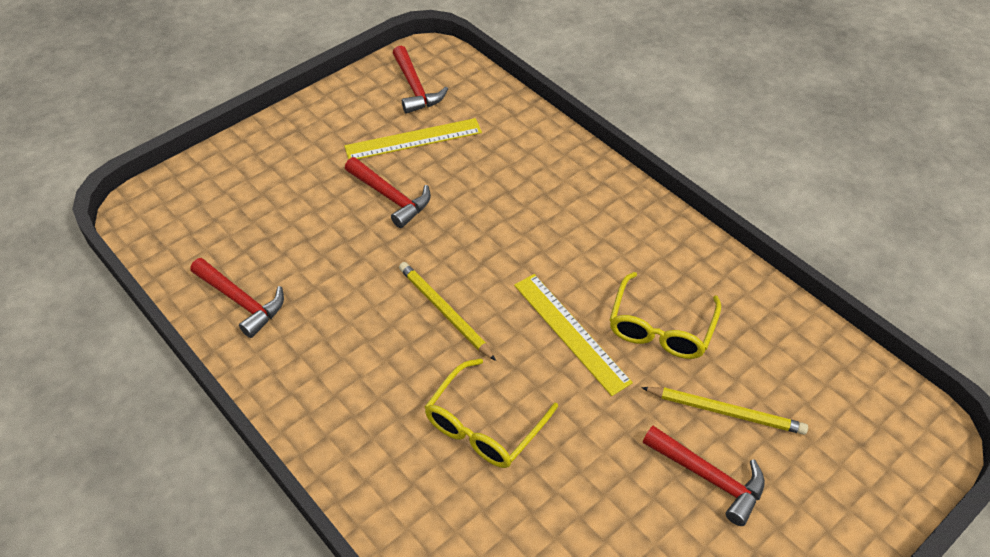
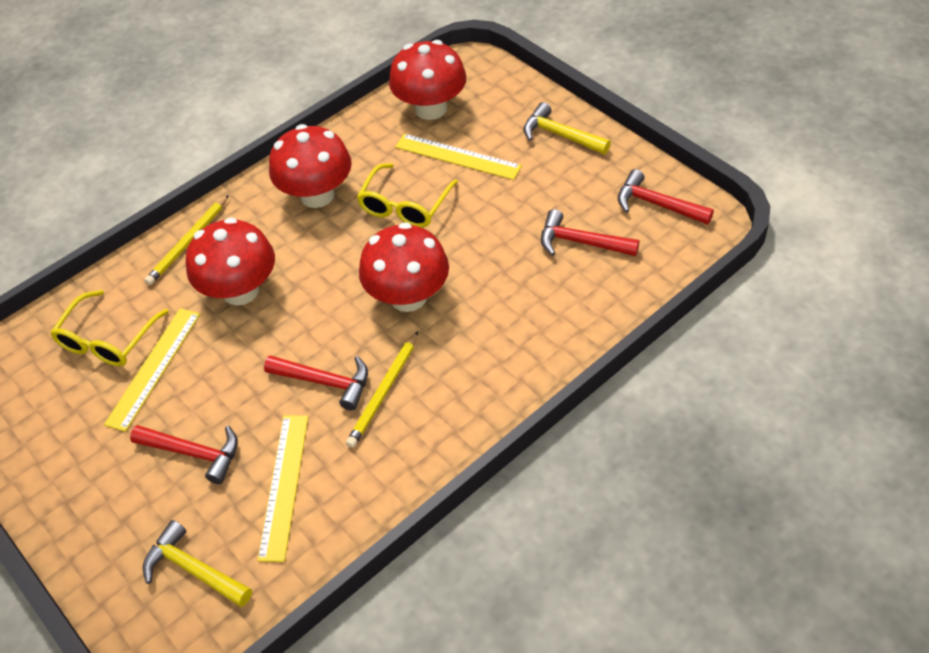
red mushroom: none = 0 -> [186,217,275,306] [269,124,352,208] [359,222,449,312] [389,40,467,120] = 4
yellow hammer: none = 0 -> [143,520,252,607] [523,102,611,154] = 2
yellow ruler: [344,118,482,160] [514,274,633,396] = 2 -> [104,308,200,432] [257,416,308,562] [395,134,522,180] = 3

